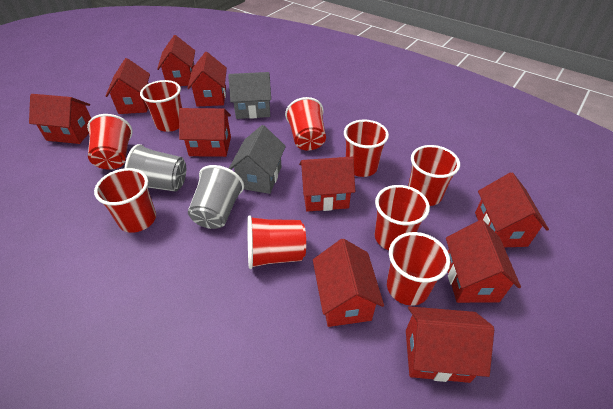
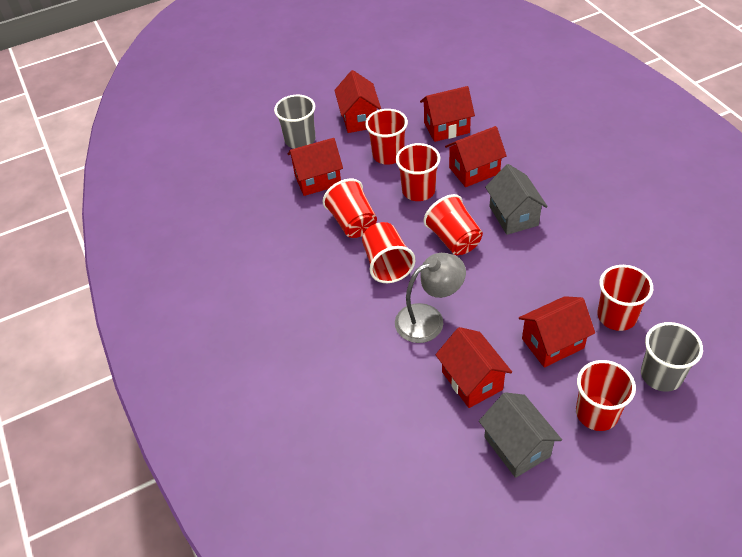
grey lamp: none = 0 -> [395,253,466,343] = 1
red cup: [87,114,133,170] [94,168,156,233] [140,80,182,132] [247,215,306,269] [285,97,326,151] [344,120,389,177] [375,185,430,250] [387,232,450,306] [408,145,460,206] = 9 -> [323,179,377,238] [362,222,415,283] [365,109,408,165] [396,143,440,201] [423,194,483,255] [576,360,636,431] [597,265,653,331] = 7
red house: [29,94,91,144] [105,58,150,114] [157,35,195,86] [179,108,231,157] [187,52,227,107] [299,157,355,212] [313,239,384,327] [406,306,494,383] [446,220,521,303] [475,172,549,247] = 10 -> [288,138,343,196] [334,70,381,133] [420,86,475,142] [436,327,512,408] [445,126,507,187] [519,296,595,367] = 6

